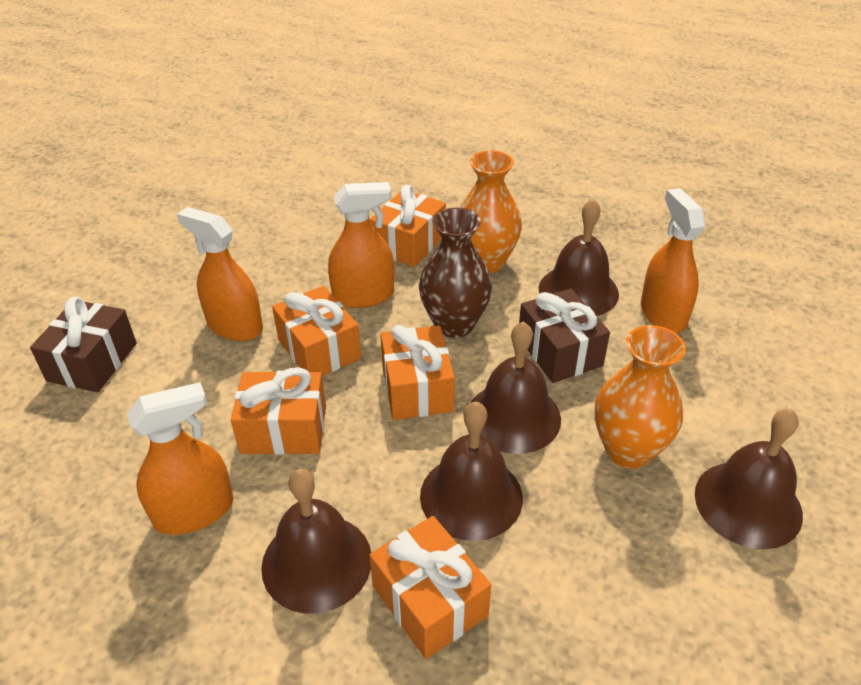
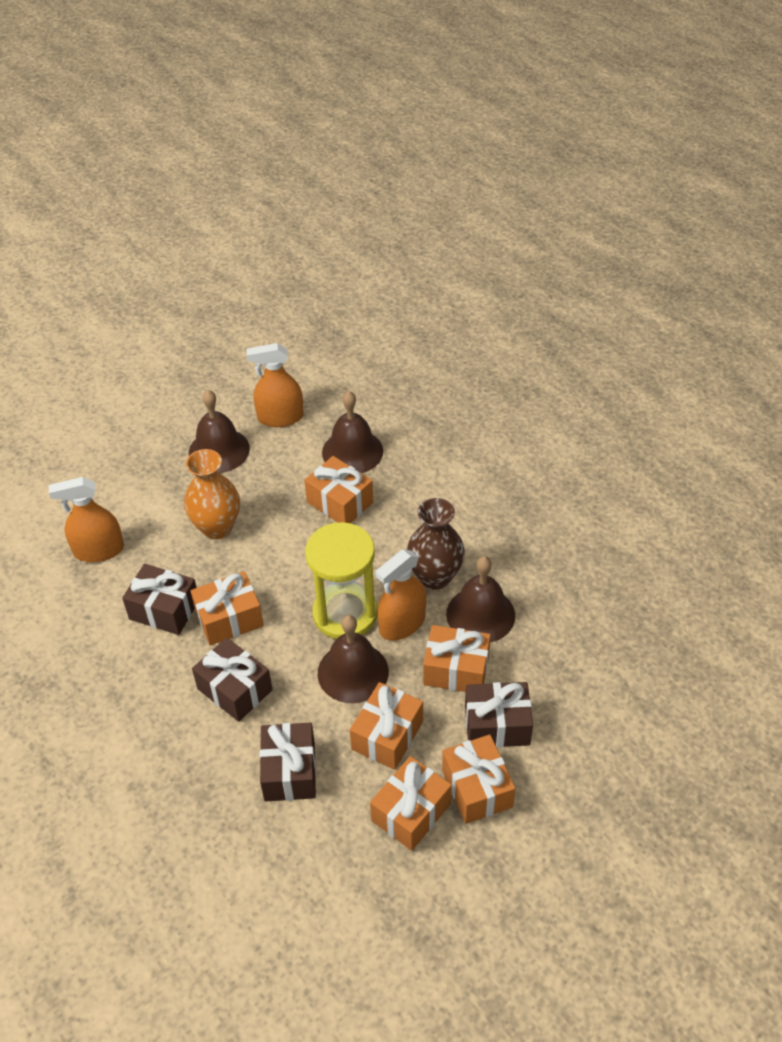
brown bell: [261,469,371,614] [420,402,523,541] [471,321,561,454] [539,199,619,316] [695,409,803,549] = 5 -> [189,390,250,473] [318,615,389,703] [322,391,383,473] [446,556,515,643] = 4
brown gift: [30,296,137,392] [519,289,610,383] = 2 -> [122,564,197,635] [192,638,273,722] [260,723,316,801] [465,682,533,748] = 4
orange gift: [231,367,326,455] [272,286,361,376] [369,516,491,659] [370,185,446,267] [380,325,455,420] = 5 -> [191,571,264,646] [304,456,373,523] [350,682,423,770] [370,756,452,851] [423,625,491,692] [442,735,516,824] = 6
orange spray bottle: [127,382,233,535] [177,207,263,341] [328,182,394,308] [641,188,706,333] = 4 -> [49,477,124,562] [246,343,304,427] [376,549,426,641] = 3
orange vase: [460,150,522,273] [595,325,686,469] = 2 -> [184,449,240,539] = 1
yellow hourglass: none = 0 -> [305,522,378,639] = 1

